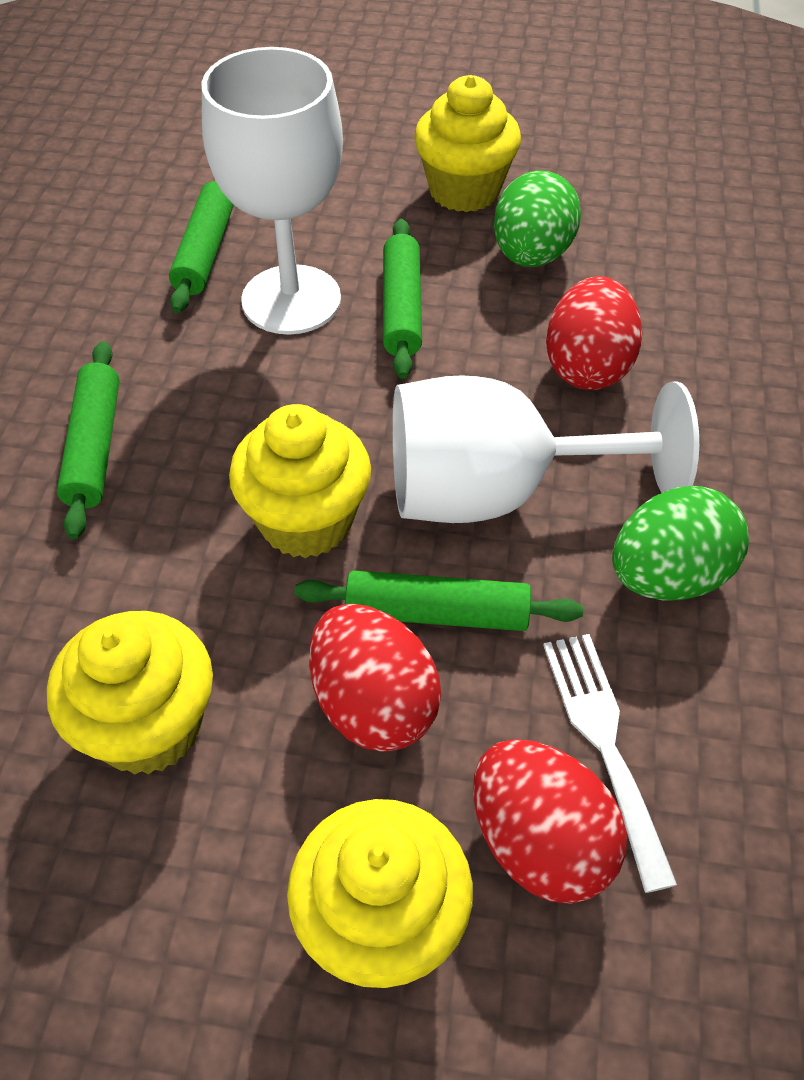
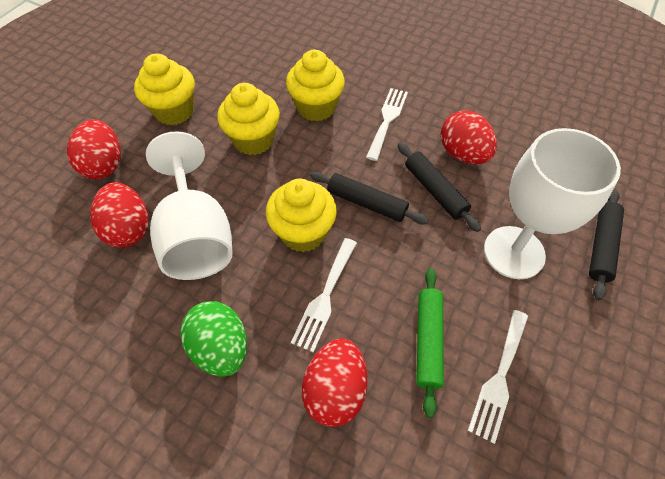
black rolling pin: none = 0 -> [310,171,429,224] [398,143,481,232] [589,189,624,300] = 3
green egg: [494,171,581,267] [612,486,749,601] = 2 -> [180,301,247,377] = 1
green rolling pin: [57,341,120,539] [169,181,234,313] [294,571,583,631] [383,219,422,379] = 4 -> [416,268,444,418] = 1
red egg: [309,604,441,752] [473,739,627,904] [546,276,642,390] = 3 -> [67,119,121,179] [90,182,148,248] [302,338,367,427] [441,111,497,164] = 4
white fork: [543,634,677,893] = 1 -> [291,238,357,353] [366,88,408,161] [468,310,528,444] = 3

